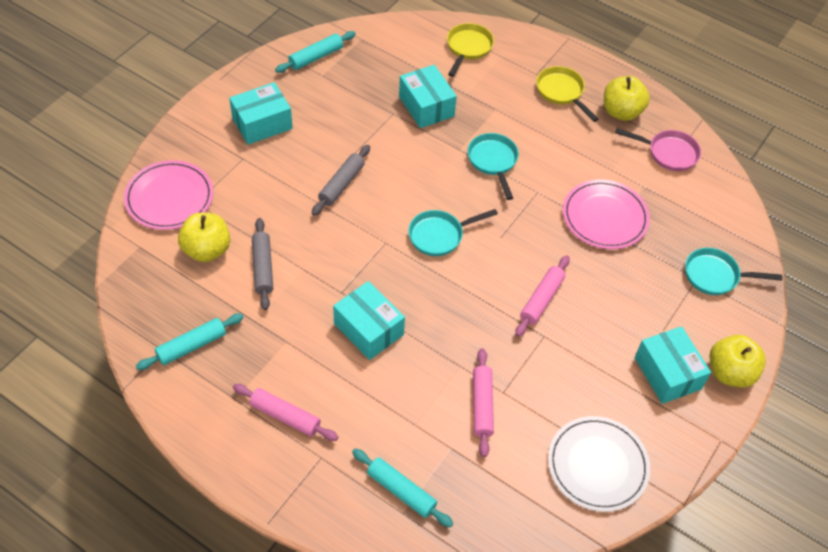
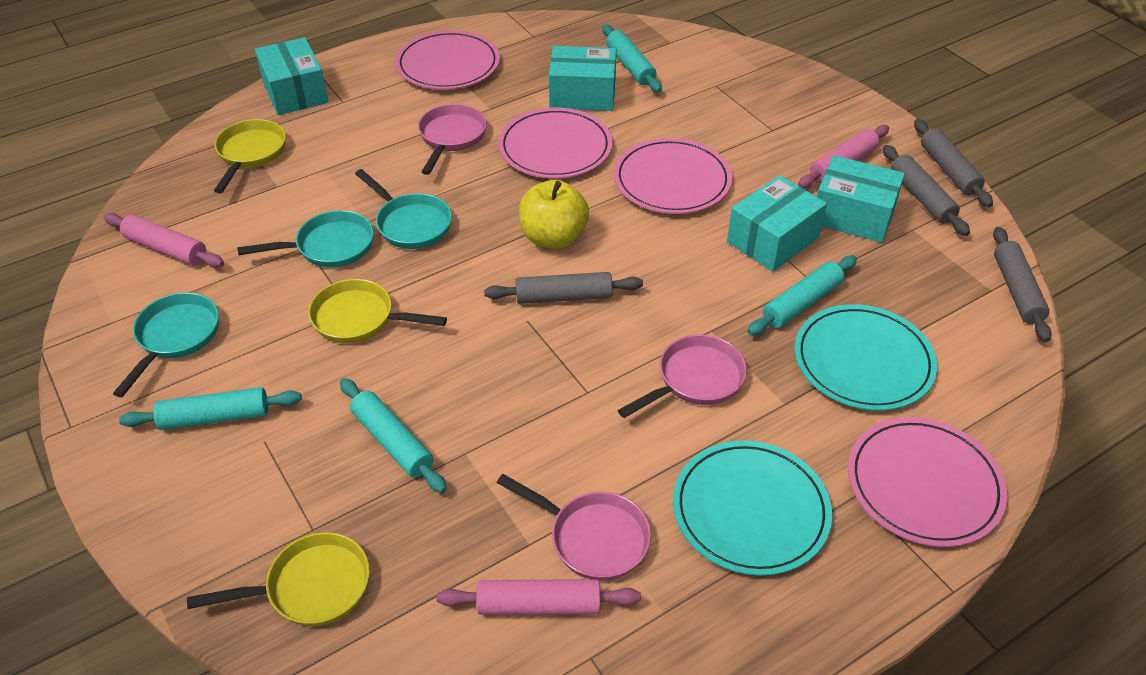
grey rolling pin: [252,218,273,310] [312,145,370,216] = 2 -> [484,272,643,304] [883,145,970,236] [914,119,993,207] [993,227,1052,342] = 4
pink pan: [615,128,701,171] = 1 -> [418,104,487,175] [497,474,651,581] [618,334,747,418] = 3
pink plate: [124,160,213,230] [563,180,650,249] = 2 -> [395,30,500,90] [498,108,613,179] [614,138,732,214] [848,417,1008,547] = 4
turquoise plate: none = 0 -> [673,440,832,576] [794,304,937,411] = 2
turquoise rolling pin: [136,313,244,370] [275,31,356,73] [352,449,453,528] = 3 -> [119,387,302,430] [340,378,447,493] [602,24,662,93] [747,255,857,335] = 4
white plate: [548,416,650,512] = 1 -> none = 0
yellow apple: [178,213,230,262] [604,76,650,121] [709,335,766,388] = 3 -> [519,180,589,249] = 1
yellow pan: [447,23,494,77] [536,66,599,122] = 2 -> [187,532,370,626] [214,119,286,193] [308,279,447,343] = 3

